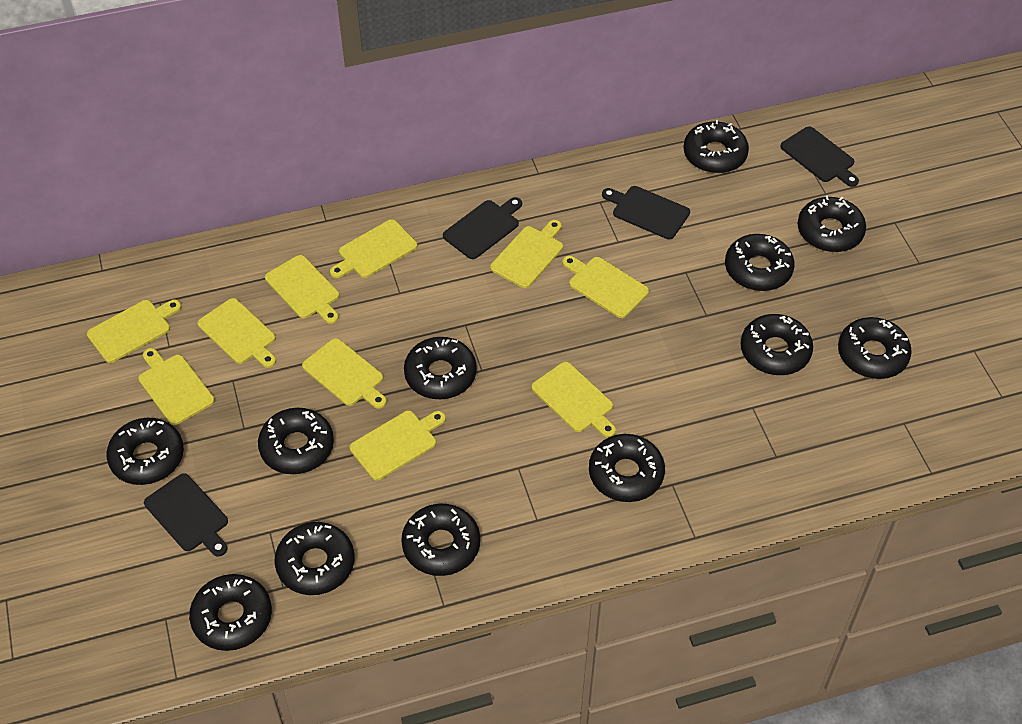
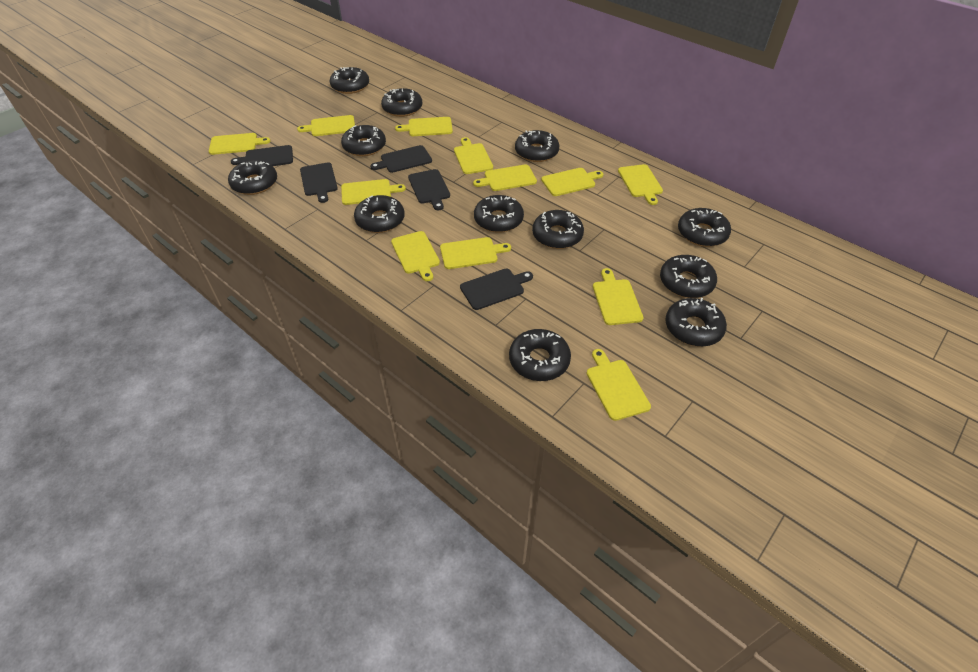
black cutting board: [144,473,228,557] [443,197,522,259] [602,186,690,240] [780,126,859,187] = 4 -> [231,145,293,166] [300,163,338,203] [370,145,432,173] [408,169,450,210] [460,269,533,310] = 5
yellow cutting board: [87,300,181,363] [138,348,215,425] [198,298,276,368] [265,255,339,324] [302,338,387,409] [330,219,417,278] [349,411,446,480] [490,220,563,288] [531,362,616,438] [562,256,649,318] = 10 -> [209,133,270,155] [297,115,355,136] [341,179,406,205] [391,231,440,281] [395,117,453,136] [440,237,511,269] [454,137,493,174] [473,164,537,191] [541,168,603,196] [587,349,651,421] [593,268,644,325] [618,164,663,205] = 12

